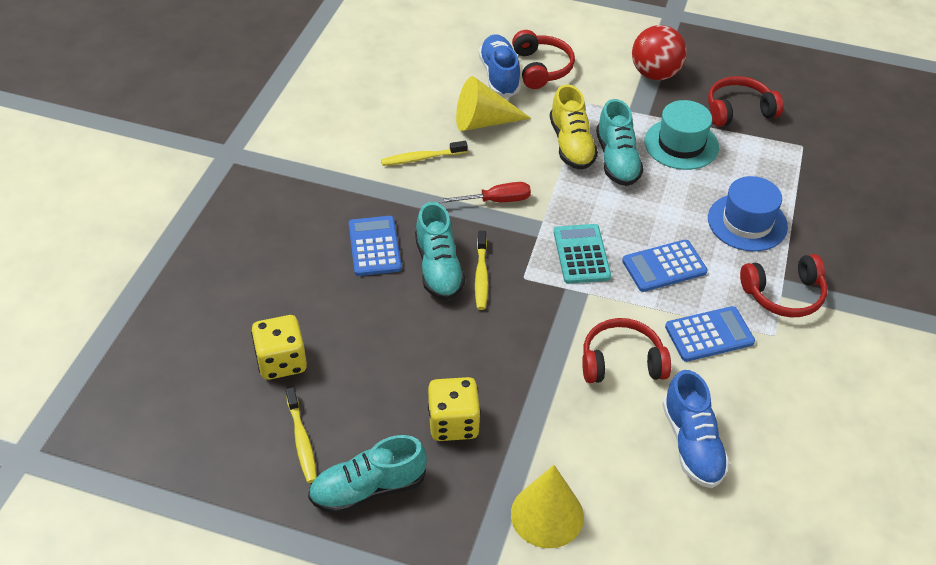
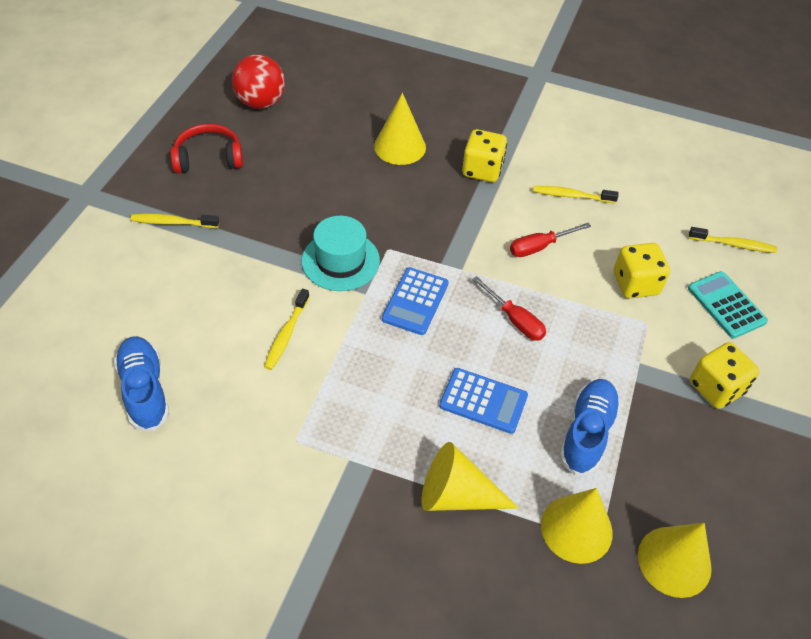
blue calculator: [349,216,402,276] [622,240,708,292] [665,306,755,362] = 3 -> [382,267,449,335] [439,368,528,434] = 2
blue hat: [708,176,788,252] = 1 -> none = 0
red headphones: [512,30,575,89] [582,318,671,383] [708,76,784,127] [740,254,827,317] = 4 -> [170,124,243,173] = 1
red screwdriver: [439,182,531,203] = 1 -> [472,276,546,341] [510,223,591,257] = 2
turquoise shoe: [308,435,427,514] [415,202,465,301] [596,99,644,186] = 3 -> none = 0
yellow cone: [456,76,531,131] [511,465,584,548] = 2 -> [374,93,426,165] [422,442,519,511] [541,488,613,564] [638,523,712,598] = 4
yellow dice: [251,315,307,380] [428,377,481,441] = 2 -> [462,129,507,182] [614,243,670,299] [690,342,759,409] = 3
yellow shoe: [550,84,598,170] = 1 -> none = 0
yellow toothbrush: [286,387,317,483] [381,141,467,166] [475,231,488,310] = 3 -> [131,214,219,228] [264,289,310,370] [533,186,619,203] [688,227,778,253] = 4

